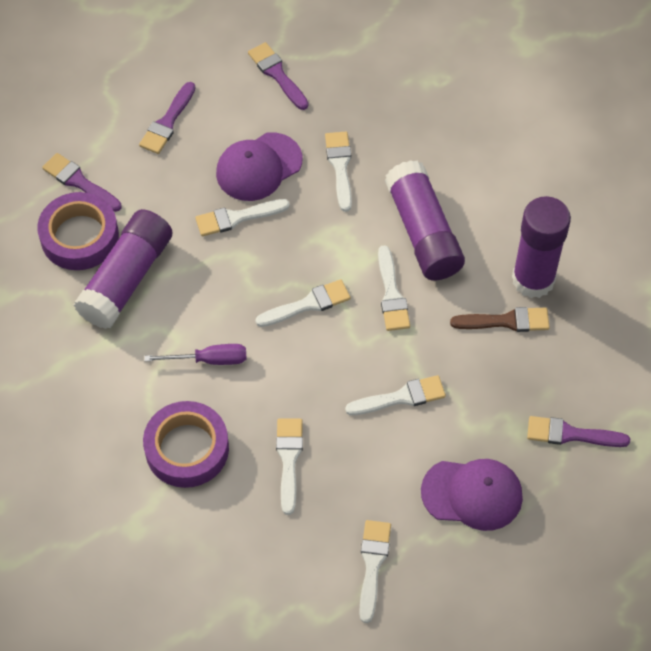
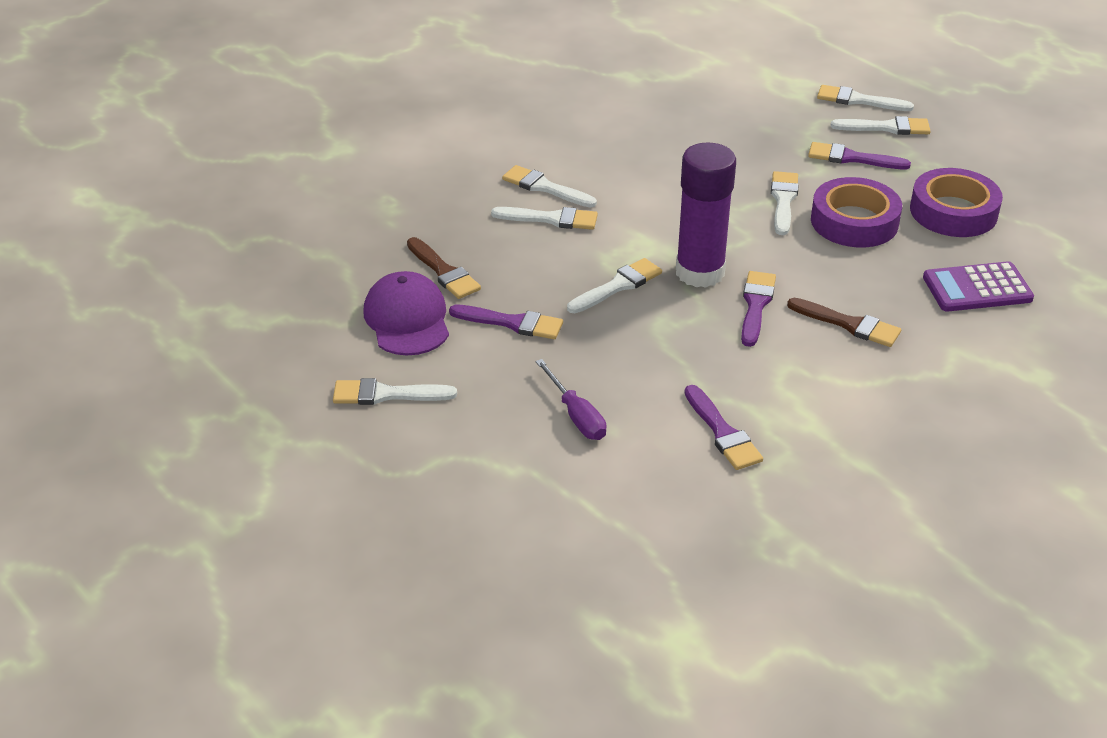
brown brush: [450,307,550,332] = 1 -> [407,237,481,299] [787,298,901,347] = 2
purple calculator: none = 0 -> [923,261,1034,311] = 1
purple cap: [216,132,303,201] [421,459,523,531] = 2 -> [363,271,449,355] = 1
purple glue stick: [74,209,173,329] [385,160,465,280] [512,196,571,298] = 3 -> [676,143,736,288] = 1

